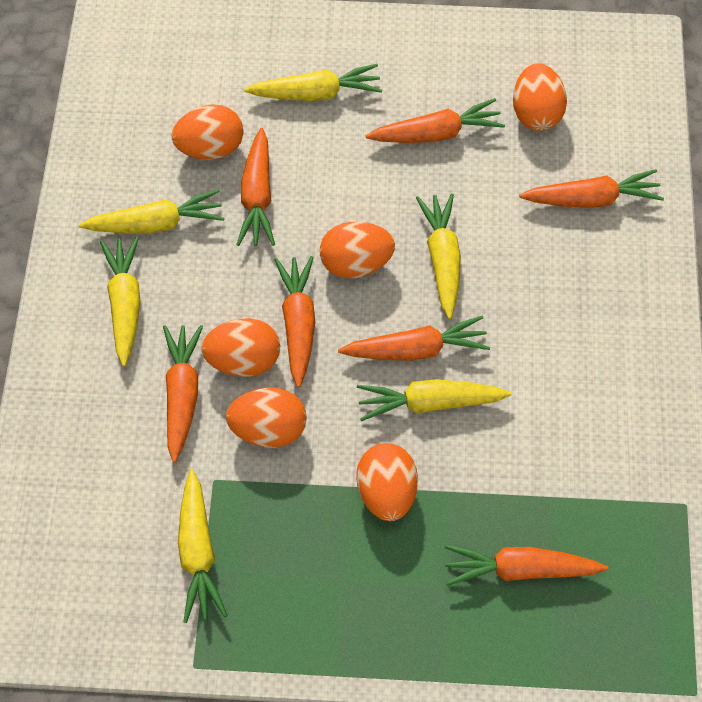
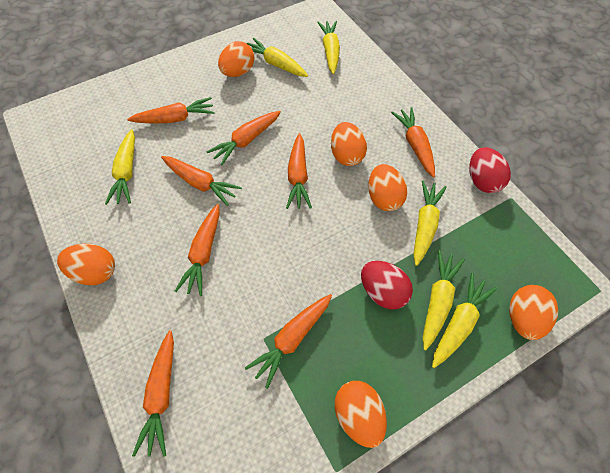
orange carrot: [163,325,203,463] [236,128,275,246] [275,256,315,388] [338,315,490,360] [366,98,505,143] [444,545,608,586] [520,169,664,208] = 7 -> [127,97,215,124] [132,330,174,457] [161,156,242,206] [175,204,220,296] [207,111,281,166] [245,294,332,389] [286,133,312,209] [391,107,435,178] = 8
red egg: none = 0 -> [361,261,413,309] [469,147,511,193] = 2

